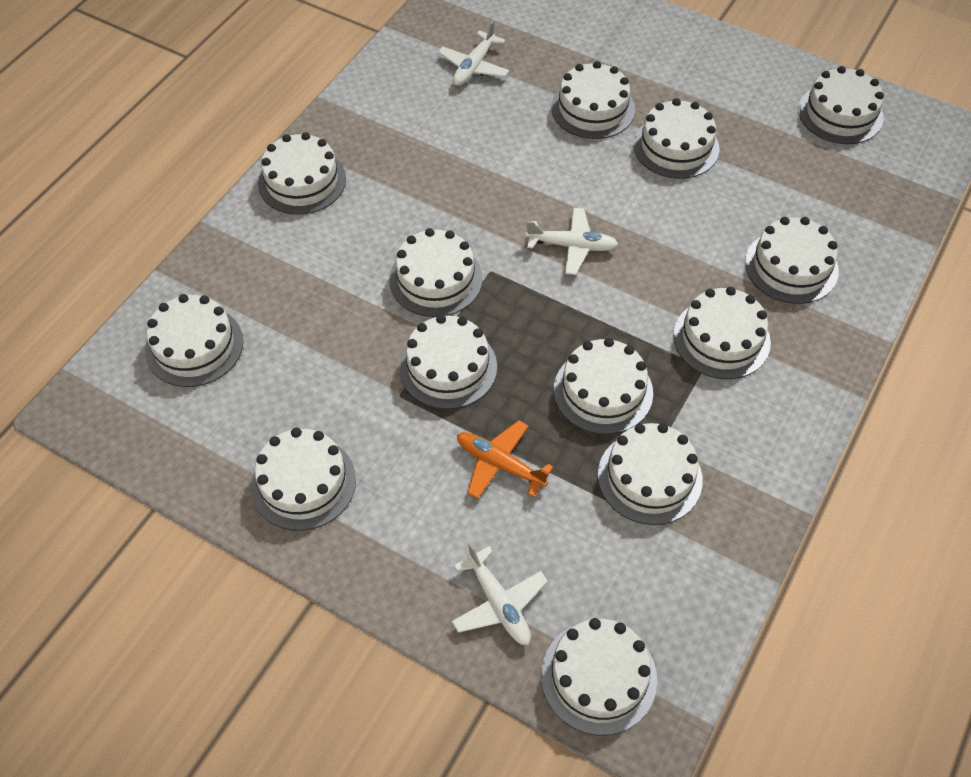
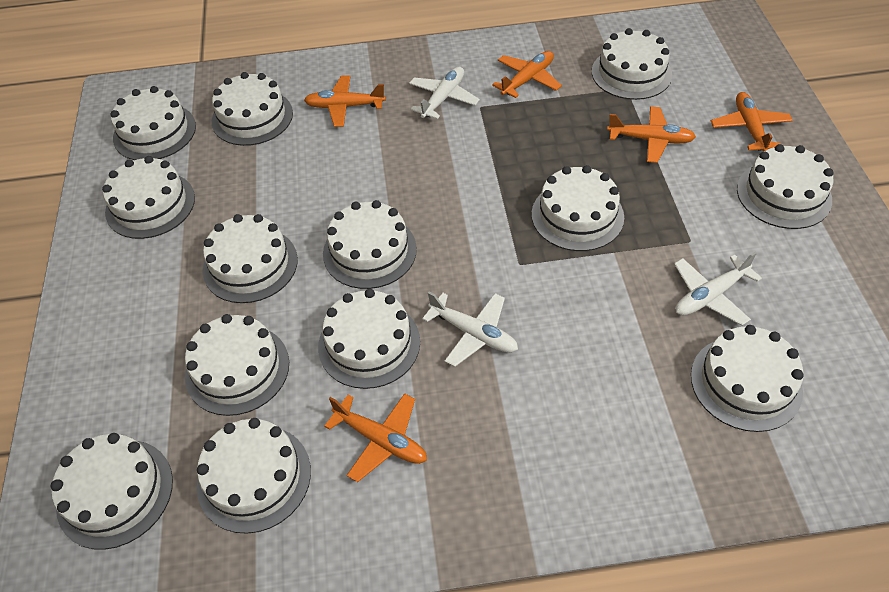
orange plane: [457,420,553,499] = 1 -> [304,75,386,127] [324,393,427,482] [492,51,562,98] [607,106,696,163] [711,92,793,152] = 5

